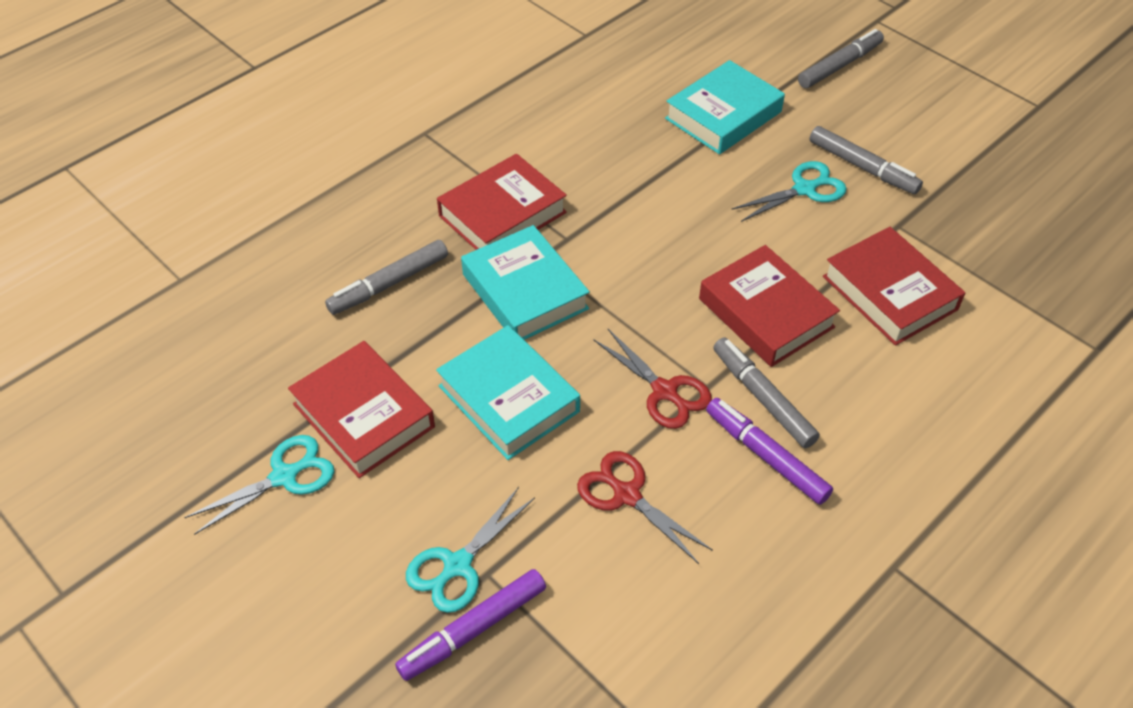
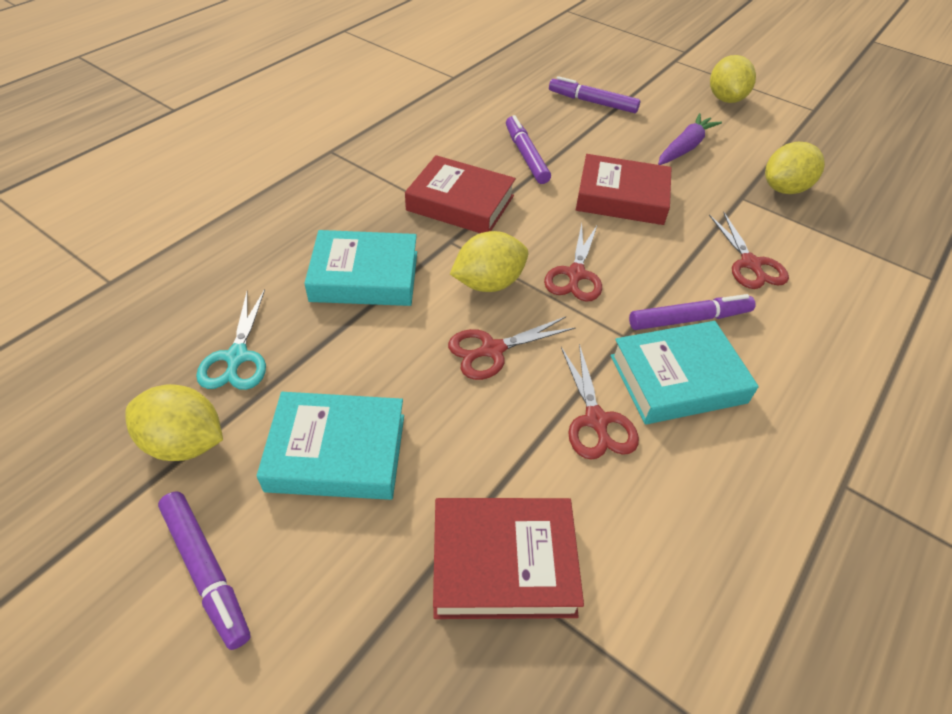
grey marker: [325,240,448,315] [713,338,820,448] [798,29,884,88] [809,126,923,194] = 4 -> none = 0
purple carrot: none = 0 -> [658,113,722,165] = 1
purple marker: [395,569,546,681] [706,398,833,505] = 2 -> [158,491,250,650] [506,115,551,184] [549,76,640,113] [629,294,756,330] = 4
red book: [288,341,435,478] [437,154,567,250] [699,245,840,367] [823,227,965,346] = 4 -> [405,155,516,233] [433,498,584,619] [576,154,672,225] = 3
red scissors: [577,451,713,564] [593,329,712,429] = 2 -> [448,317,576,380] [544,224,602,302] [561,344,639,460] [709,212,789,289] = 4
turquoise scissors: [184,435,334,535] [406,487,535,613] [731,161,847,222] = 3 -> [196,289,266,390] = 1
yellow lemon: none = 0 -> [125,384,223,461] [450,231,528,292] [710,55,756,103] [765,142,825,194] = 4

